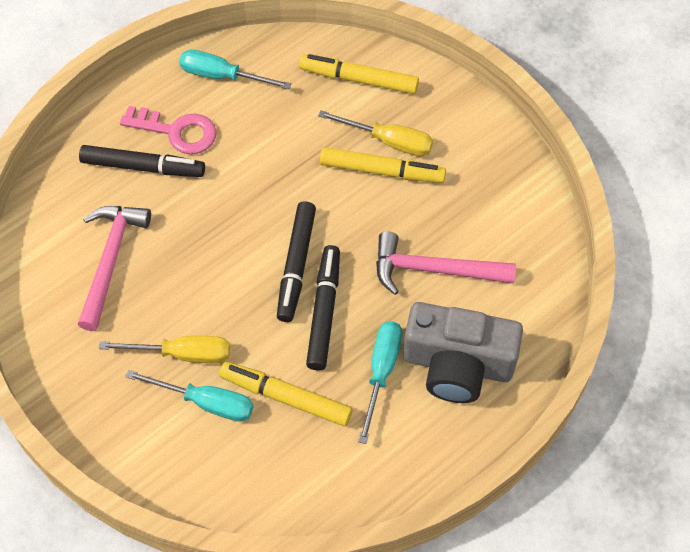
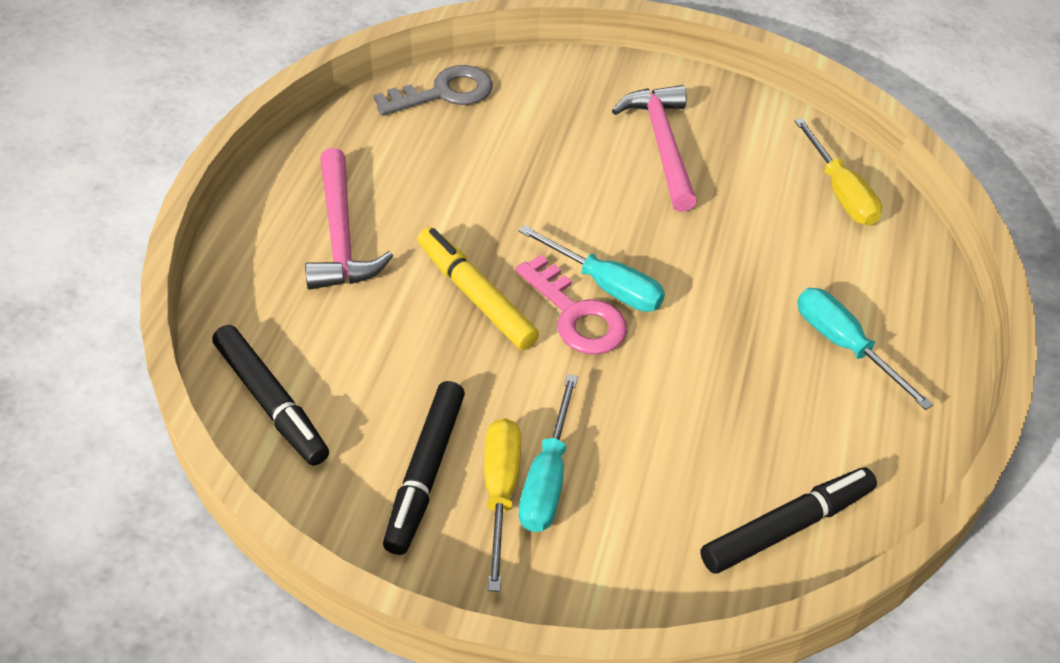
grey camera: [403,302,523,403] = 1 -> none = 0
grey key: none = 0 -> [373,65,493,116] = 1
yellow marker: [219,362,352,426] [299,54,419,94] [320,147,446,183] = 3 -> [418,227,539,350] = 1

